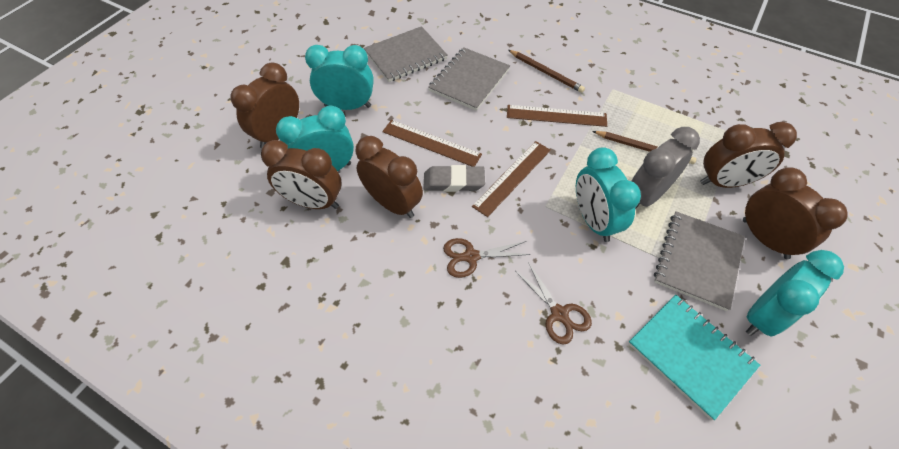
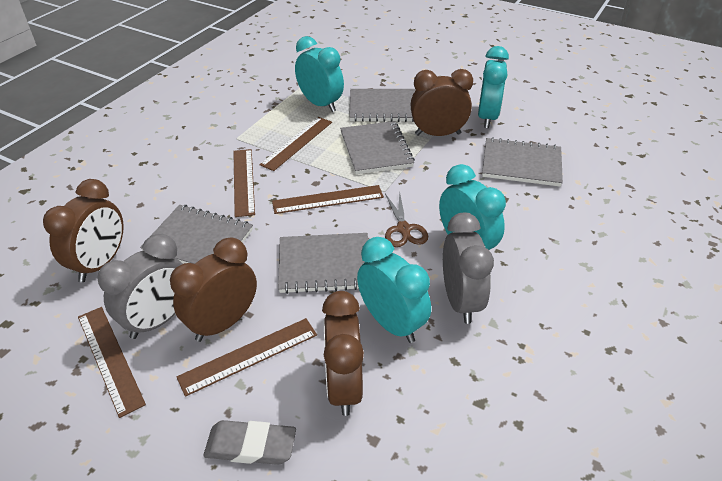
brown clock: [230,62,299,148] [261,140,342,209] [356,136,423,218] [700,122,797,188] [743,167,848,259] = 5 -> [43,179,124,282] [170,238,257,342] [322,291,364,416] [411,69,473,136] = 4
brown pencil: [508,50,585,93] [592,131,696,164] = 2 -> none = 0
brown ruler: [382,120,482,166] [472,141,551,217] [507,105,607,127] = 3 -> [78,307,146,418] [177,318,317,397] [233,149,255,217] [259,117,332,171] [272,185,384,214] = 5
brown scissors: [443,238,531,278] [515,262,592,345] = 2 -> [385,192,428,247] = 1
grey clock: [631,127,700,209] = 1 -> [97,234,183,339] [443,212,494,324] = 2
grey notebook: [364,26,448,82] [428,47,510,111] [654,211,745,311] = 3 -> [140,205,253,264] [278,233,368,294] [340,121,415,174] [349,89,416,122] [482,137,563,187] = 5
turquoise notebook: [628,295,760,420] = 1 -> none = 0

